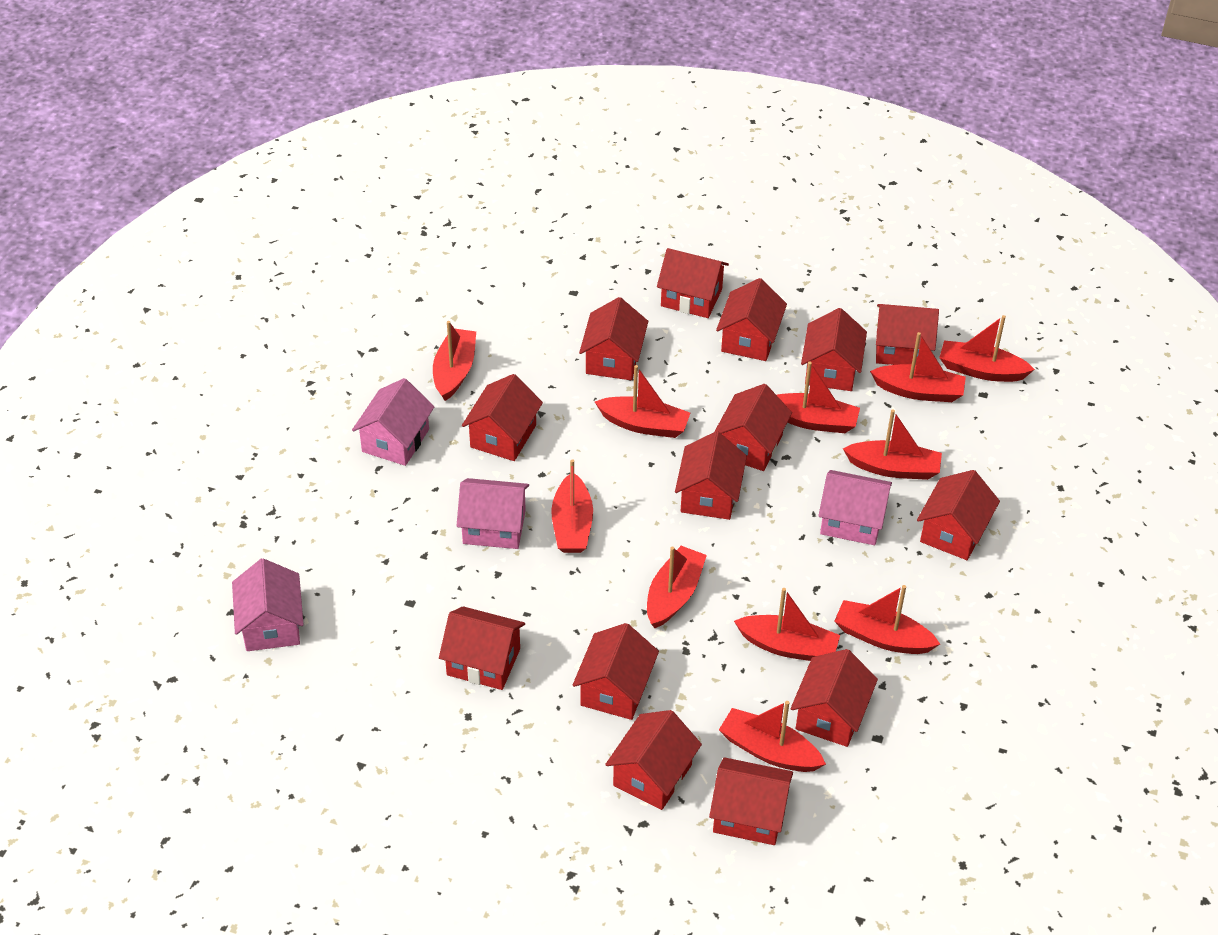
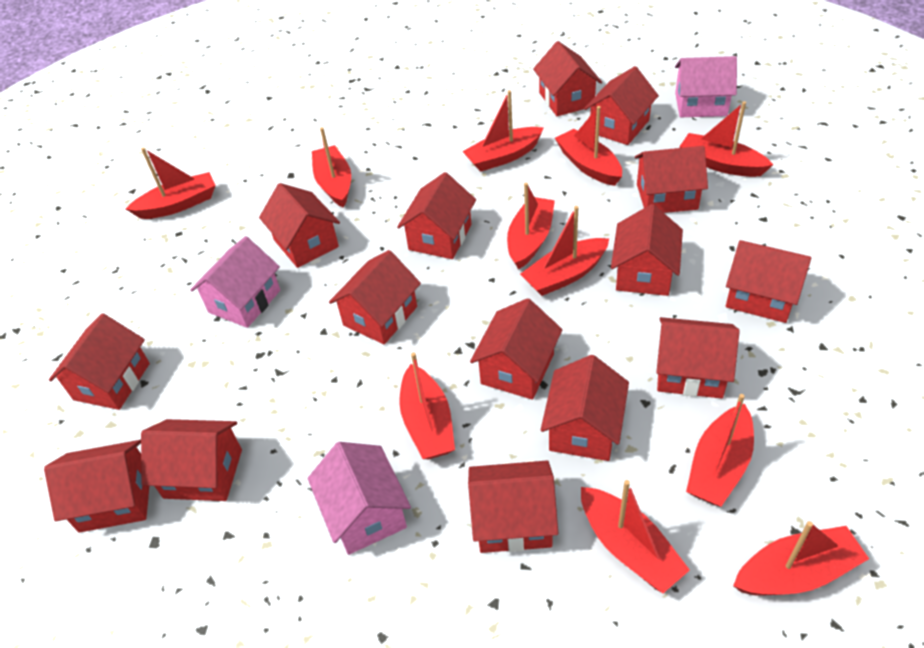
pink house: [232,558,304,651] [352,378,434,466] [456,478,529,549] [818,470,892,545] = 4 -> [190,236,280,328] [308,442,411,555] [675,56,737,117] = 3
red house: [439,606,525,690] [462,374,543,461] [573,623,659,720] [579,297,648,380] [605,710,702,810] [657,248,729,318] [675,431,747,520] [709,757,793,845] [714,384,792,471] [716,278,787,361] [790,649,878,747] [801,308,867,391] [876,304,939,365] [917,470,1000,560] = 14 -> [44,440,149,533] [49,313,150,410] [141,419,242,501] [259,183,340,268] [329,250,421,344] [397,172,476,259] [468,460,558,553] [470,298,562,400] [533,41,602,116] [540,355,629,461] [584,66,659,145] [611,204,683,296] [635,146,708,213] [656,317,740,399] [726,240,811,323] = 15

